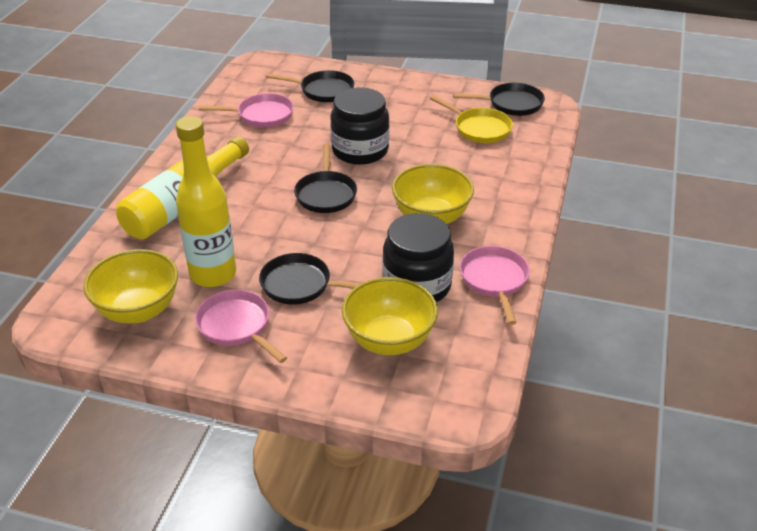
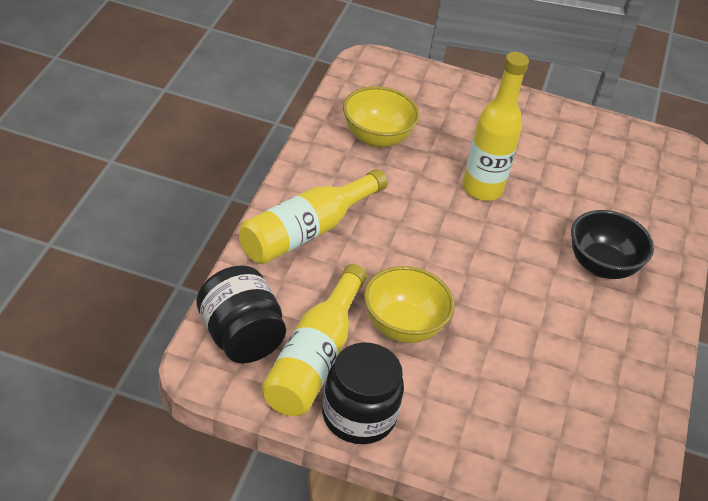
black bowl: none = 0 -> [571,210,654,279] = 1
black pan: [259,253,361,304] [266,70,354,102] [294,143,357,213] [453,83,545,116] = 4 -> none = 0
pink pan: [195,290,287,363] [199,93,294,127] [460,246,530,325] = 3 -> none = 0
yellow bottle: [116,136,249,239] [176,116,236,287] = 2 -> [239,169,388,264] [261,264,367,416] [462,52,529,201] = 3
yellow bowl: [83,249,178,323] [342,277,438,355] [392,164,474,224] = 3 -> [343,86,419,148] [364,266,454,343] = 2
yellow pan: [430,95,513,143] = 1 -> none = 0

